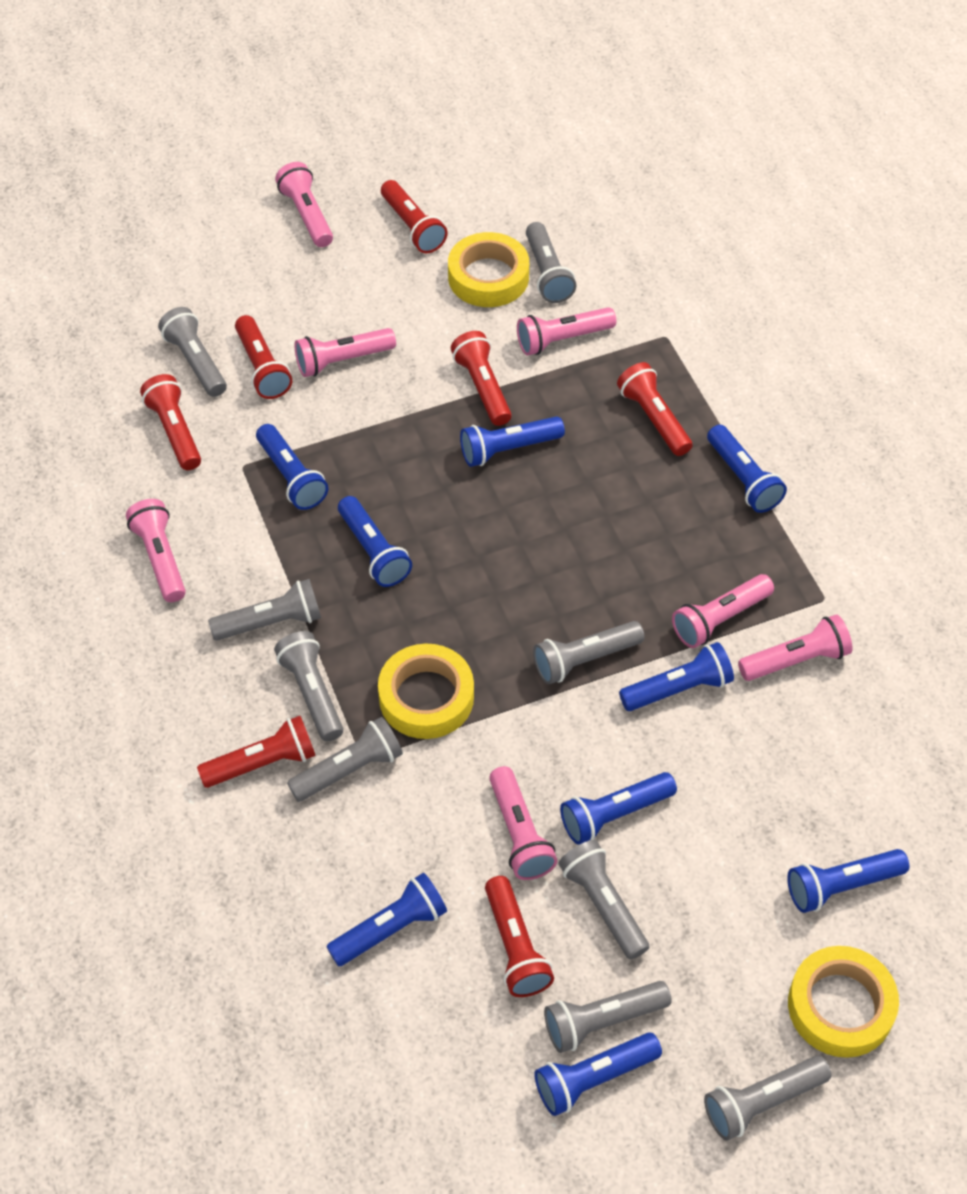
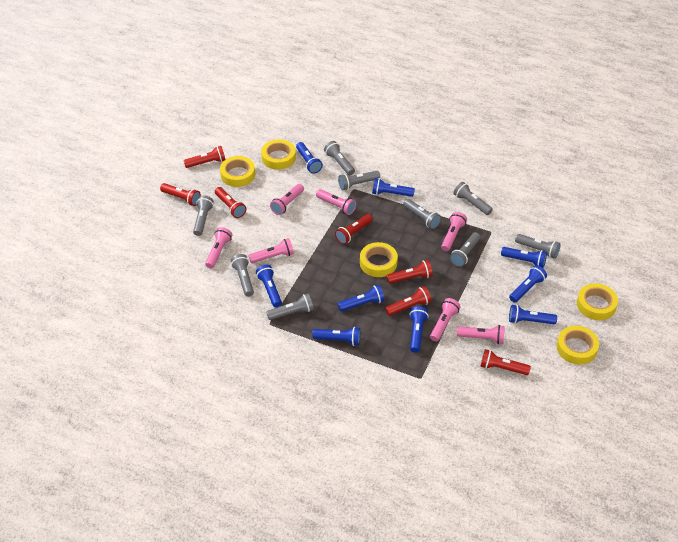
yellow tape: [378,644,474,739] [448,232,529,307] [788,946,899,1058] = 3 -> [220,156,255,187] [261,139,296,170] [360,242,398,277] [557,326,599,365] [577,283,618,320] = 5

